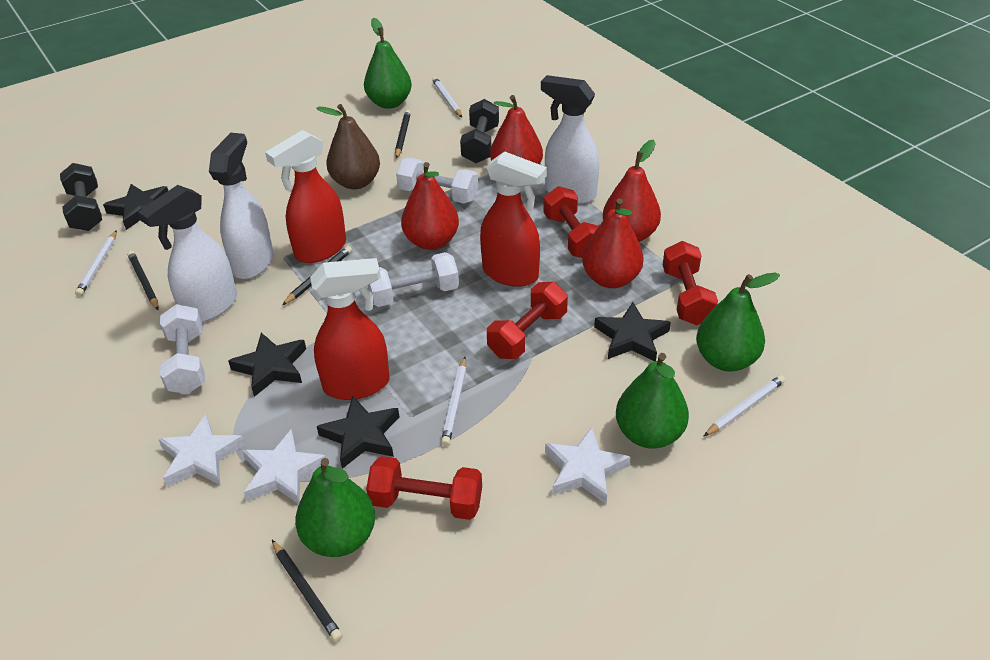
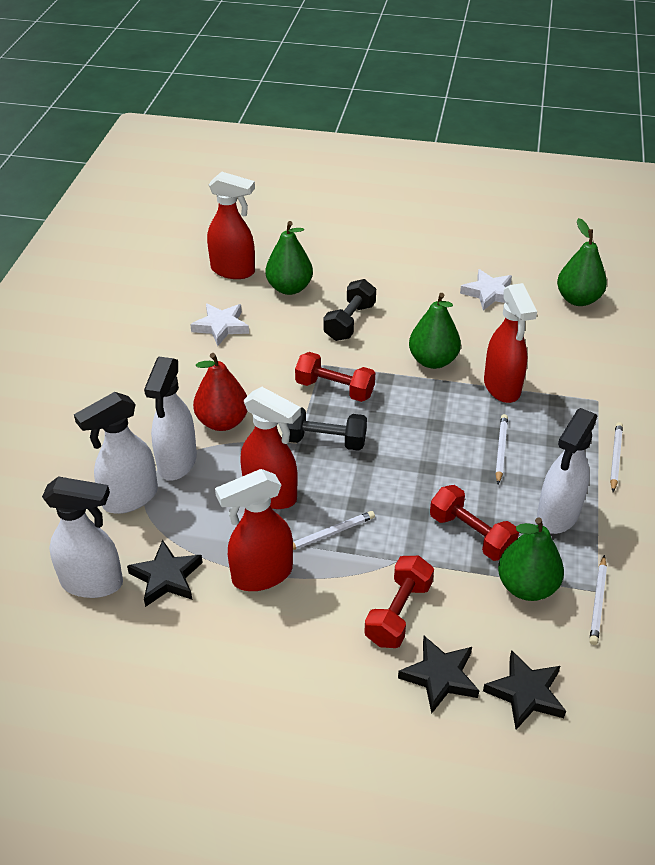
black pencil: [127,251,159,310] [272,540,343,642] [282,246,352,305] [395,110,411,159] = 4 -> none = 0
black star: [103,184,168,230] [228,333,306,397] [317,396,399,469] [594,302,671,361] = 4 -> [127,540,203,607] [398,636,479,714] [483,650,566,730] = 3
brown pear: [316,104,380,189] = 1 -> none = 0
red dumbbell: [366,456,482,520] [487,282,568,359] [544,186,599,258] [663,241,718,325] = 4 -> [295,352,375,402] [364,556,434,648] [430,485,519,561] = 3
red pear: [401,162,459,250] [490,95,543,165] [582,198,644,288] [603,139,661,242] = 4 -> [193,353,247,431] = 1
red spray bottle: [265,130,346,263] [310,258,390,400] [480,151,547,287] = 3 -> [207,172,255,279] [215,469,293,591] [240,387,301,509] [484,283,537,403] = 4
white dumbbell: [160,304,205,394] [367,252,459,307] [396,158,478,203] = 3 -> none = 0
white spray bottle: [138,185,237,322] [209,133,273,279] [541,75,599,204] = 3 -> [42,476,123,598] [74,392,158,514] [144,357,197,480] [537,408,598,534] = 4
white star: [158,415,245,487] [242,429,326,504] [545,427,631,504] = 3 -> [190,303,249,346] [460,269,512,311] = 2

